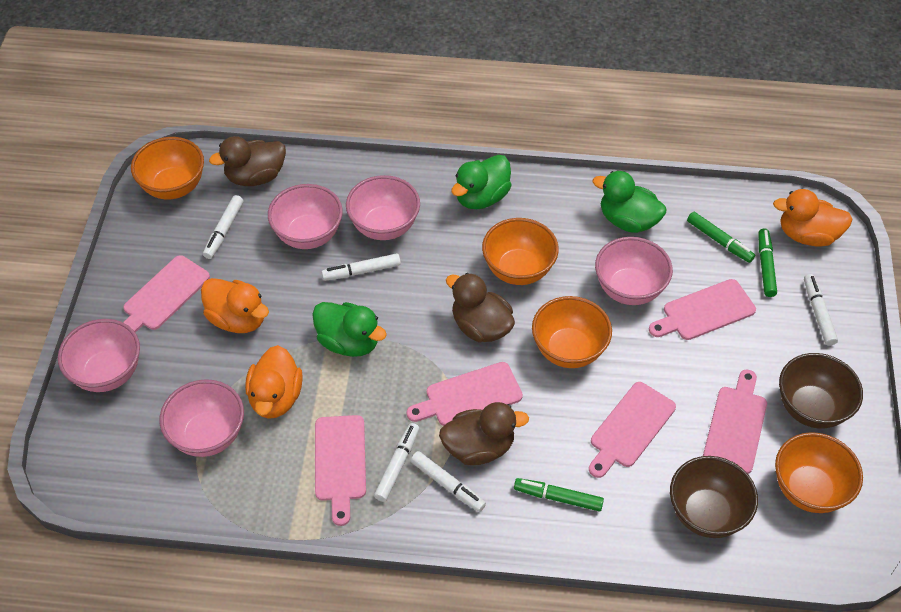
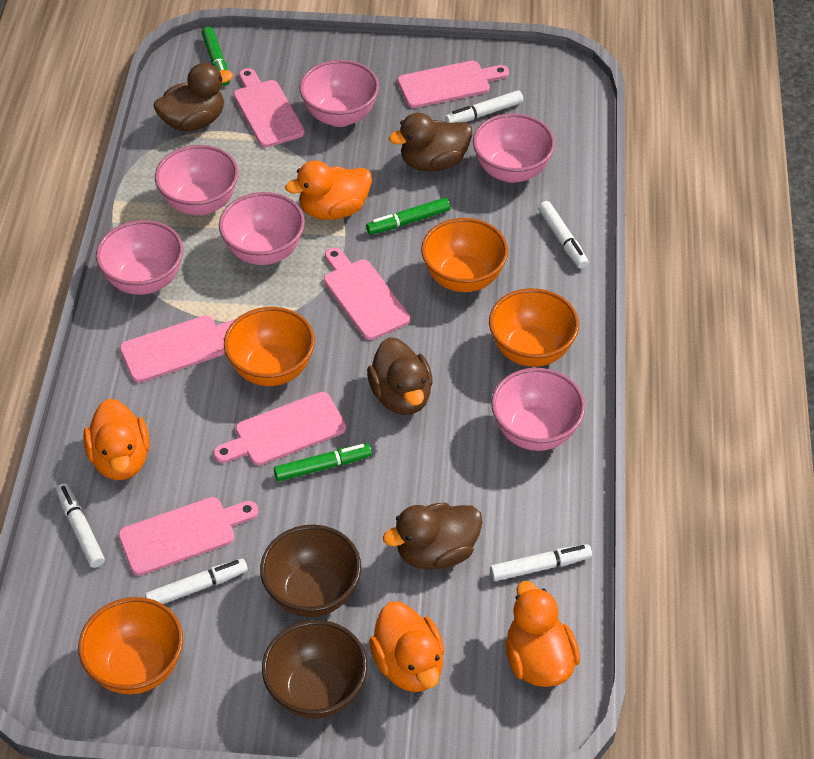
brown duck: [209,136,286,186] [439,402,529,465] [446,273,515,342] = 3 -> [153,63,233,132] [367,337,433,415] [383,503,483,569] [389,113,472,172] = 4
green duck: [312,302,387,357] [451,155,512,209] [593,171,666,233] = 3 -> none = 0
orange duck: [201,278,269,333] [245,345,303,419] [773,189,853,247] = 3 -> [83,399,150,480] [285,160,372,220] [369,602,445,692] [505,581,580,687] = 4
pink bowl: [58,319,140,392] [160,379,244,457] [268,184,343,249] [346,175,420,240] [595,237,673,305] = 5 -> [96,220,183,295] [155,145,239,215] [219,192,305,265] [299,60,379,127] [473,113,555,183] [491,368,585,451] = 6

